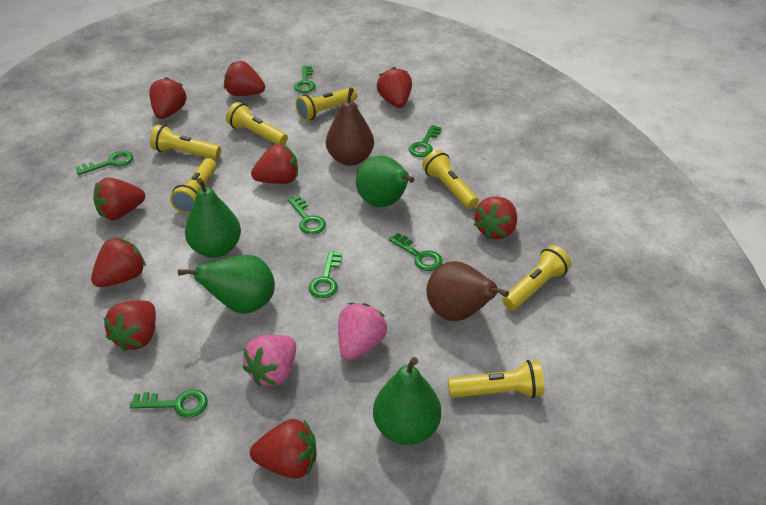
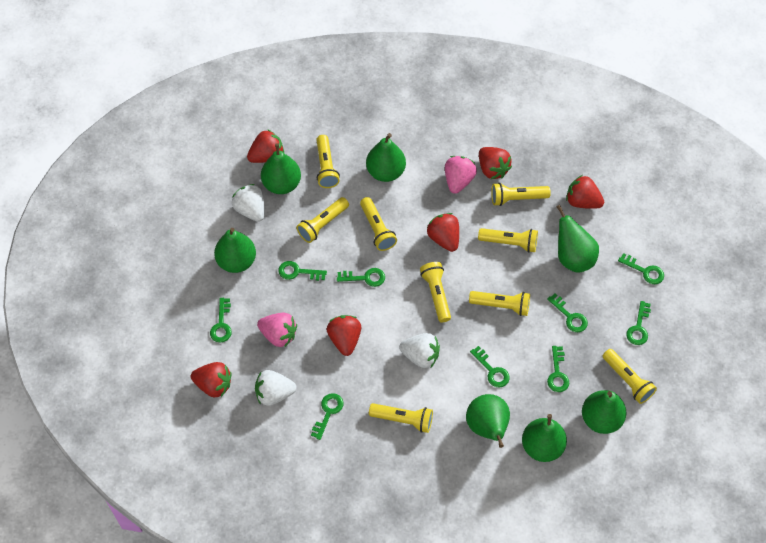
brown pear: [326,88,374,166] [427,261,509,321] = 2 -> none = 0
green key: [76,151,133,175] [130,389,208,418] [288,196,326,234] [294,65,316,93] [309,250,342,298] [389,233,443,271] [409,125,441,157] = 7 -> [210,298,232,343] [278,261,327,281] [311,393,343,440] [337,268,385,287] [470,346,510,388] [547,293,588,332] [547,346,569,392] [618,253,664,284] [626,301,651,345] = 9
green pear: [178,255,275,314] [185,178,241,258] [356,155,415,207] [373,357,441,445] = 4 -> [214,228,256,273] [261,143,301,194] [366,133,406,182] [466,394,510,448] [522,414,567,462] [556,205,599,273] [582,390,626,434] = 7
red strawberry: [91,237,146,287] [94,177,145,220] [104,300,156,352] [149,77,186,119] [224,61,265,96] [250,419,317,479] [251,144,298,184] [377,67,412,108] [474,196,517,239] = 9 -> [191,362,232,397] [247,129,284,163] [327,315,361,356] [426,213,459,252] [479,147,512,179] [566,175,604,209] = 6
white strawberry: none = 0 -> [232,184,265,222] [255,370,297,406] [399,333,440,368] = 3
yellow flashlight: [150,124,221,159] [170,158,217,214] [226,102,288,145] [296,87,357,121] [422,150,479,209] [448,360,544,398] [502,245,571,310] = 7 -> [297,197,349,243] [316,135,340,188] [360,197,397,251] [369,403,433,433] [420,262,451,322] [469,291,530,316] [478,228,538,253] [491,183,551,206] [603,349,657,404] = 9

